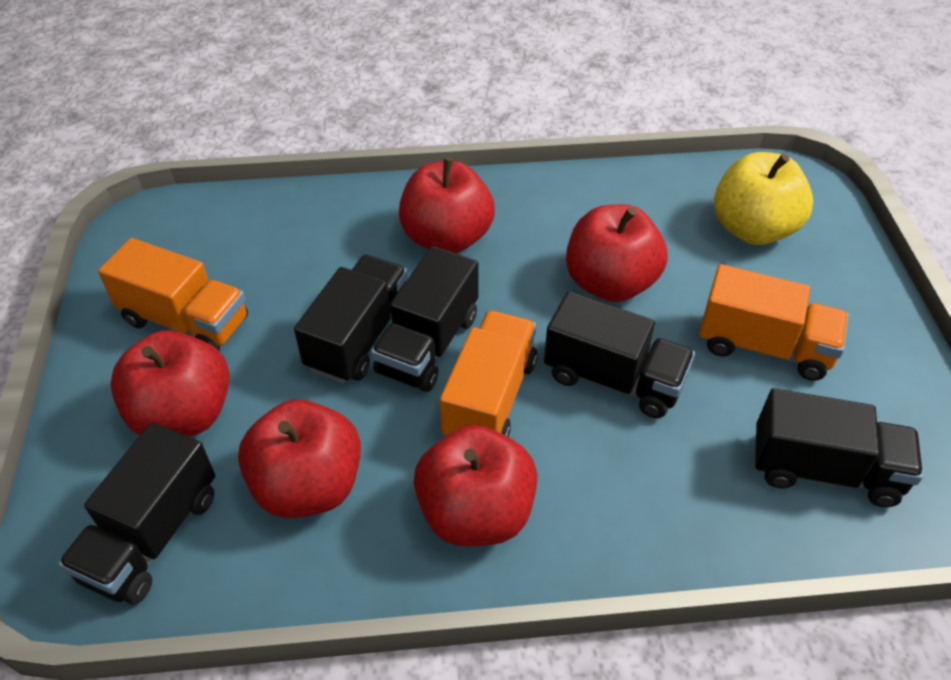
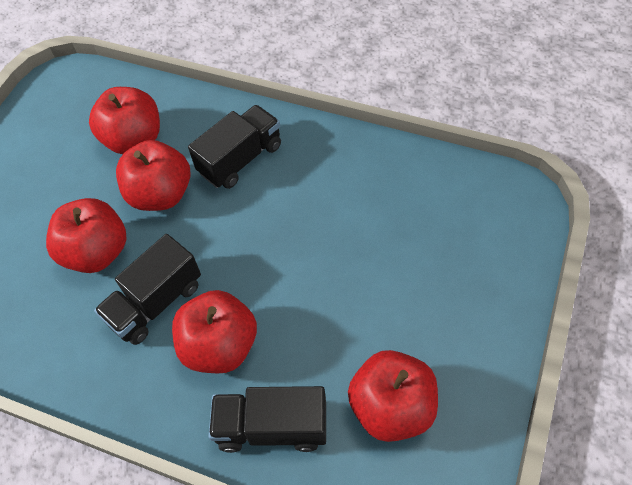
black truck: [58,422,215,605] [294,255,408,383] [371,246,479,392] [544,291,695,418] [755,388,923,507] = 5 -> [94,234,201,345] [188,105,281,189] [208,386,326,453] = 3
orange truck: [98,238,248,351] [440,311,538,437] [699,264,849,381] = 3 -> none = 0
yellow apple: [714,152,813,245] = 1 -> none = 0

